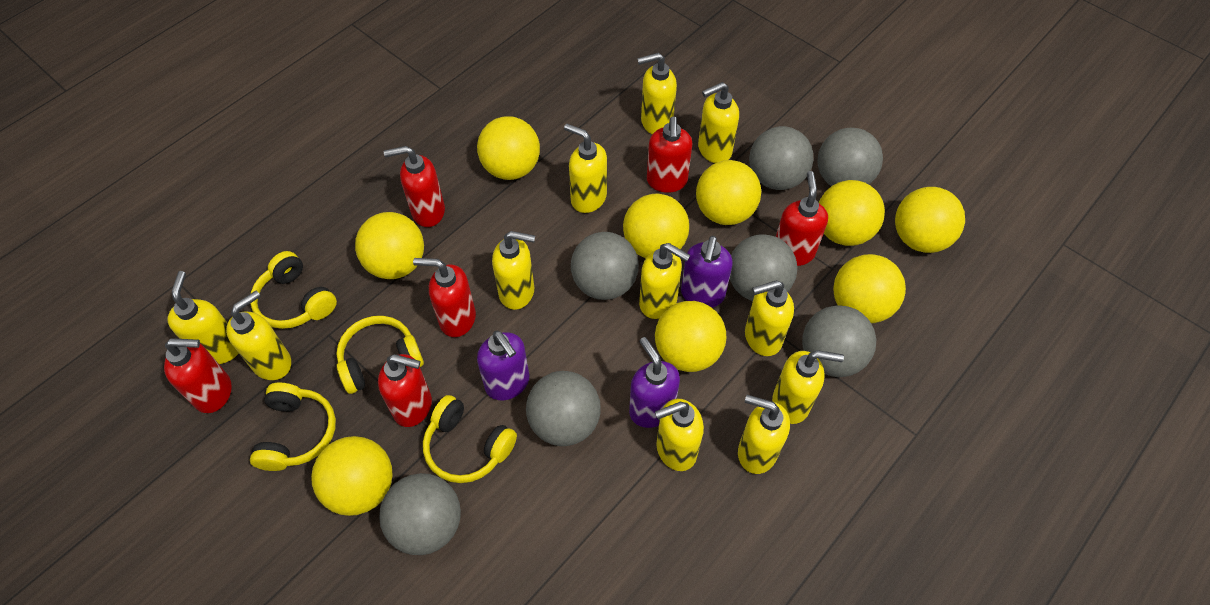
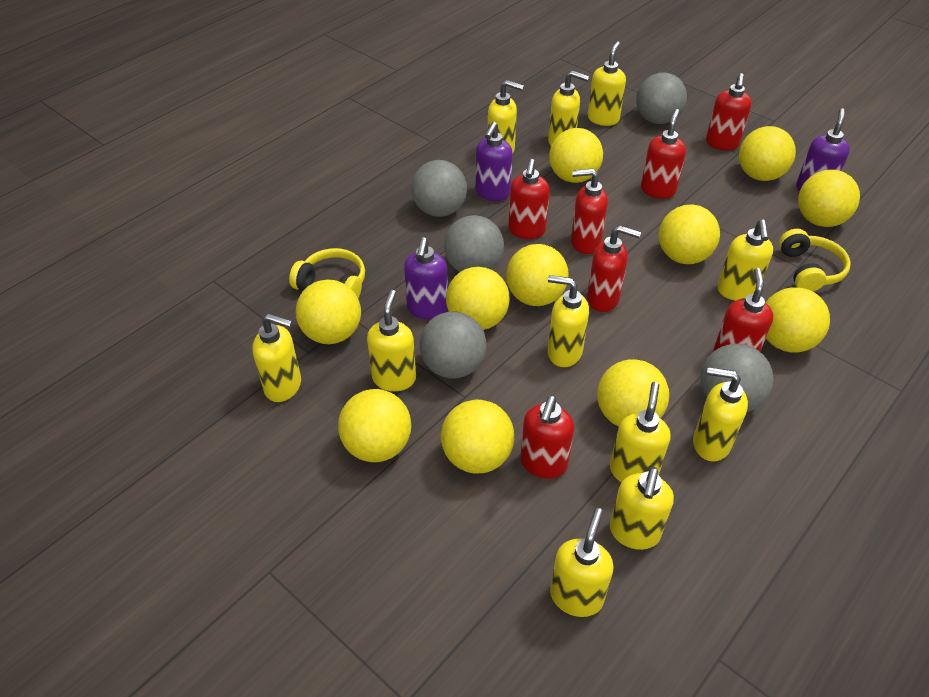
grey ball: [379,473,461,555] [526,371,601,446] [571,232,639,300] [730,234,797,301] [749,126,813,190] [802,305,876,377] [817,128,883,186] = 7 -> [411,160,467,217] [419,311,486,379] [444,215,504,272] [636,73,687,124] [700,344,774,412] = 5
red soap dispenser: [164,338,232,413] [378,354,432,427] [384,146,445,227] [413,258,476,337] [647,117,692,193] [776,171,828,266] = 6 -> [508,159,550,239] [520,396,574,479] [571,169,608,254] [587,225,641,312] [641,109,686,199] [706,73,752,150] [713,268,773,352] = 7
yellow ball: [311,436,392,516] [355,212,424,279] [477,116,540,180] [623,194,689,258] [655,301,727,372] [696,160,761,225] [819,180,885,246] [833,254,906,323] [895,187,965,253] = 9 -> [296,280,361,344] [338,389,411,462] [441,400,514,474] [446,267,510,330] [506,244,569,306] [549,128,603,183] [597,359,669,427] [659,204,720,264] [739,126,796,181] [766,287,830,353] [798,169,860,227] = 11
yellow headphones: [250,251,337,329] [250,383,336,471] [336,316,424,394] [423,395,517,483] = 4 -> [289,248,365,298] [779,229,851,292] = 2

